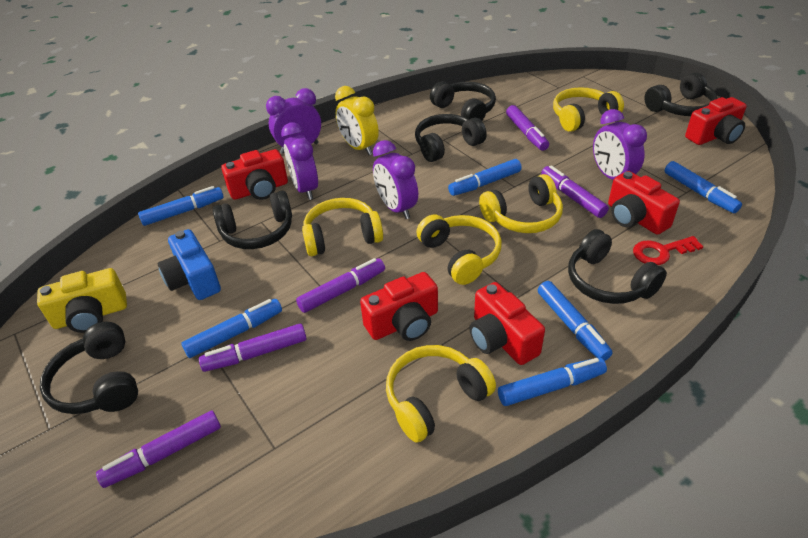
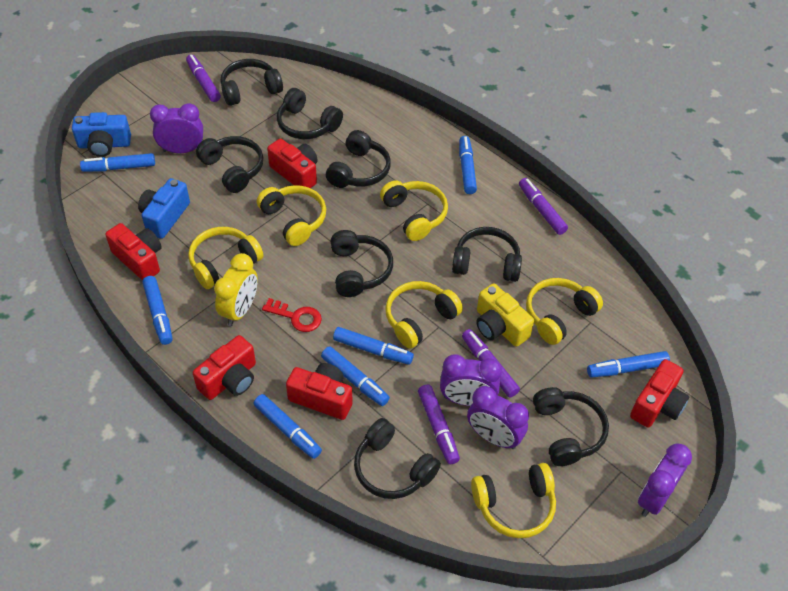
black headphones: [40,322,138,414] [213,191,292,249] [415,114,487,162] [430,82,496,121] [568,229,667,304] [644,73,717,116] = 6 -> [196,136,263,193] [220,59,283,106] [277,88,343,139] [326,130,391,188] [331,230,393,297] [354,418,441,499] [452,227,522,282] [533,387,609,466] = 8
blue camera: [158,229,221,300] = 1 -> [72,112,131,157] [138,178,190,239] = 2
blue marker: [138,186,224,226] [181,299,282,358] [448,159,522,196] [498,357,607,406] [538,281,613,361] [665,161,742,213] = 6 -> [80,153,155,172] [142,276,172,345] [254,394,322,459] [321,346,390,406] [333,327,414,365] [459,136,477,194] [587,351,670,377] = 7
purple marker: [96,410,221,488] [199,324,306,372] [296,258,385,313] [506,105,549,151] [541,165,609,218] = 5 -> [186,55,221,102] [418,384,460,464] [462,329,520,397] [519,178,568,235] = 4
yellow headphones: [302,198,383,256] [386,345,496,442] [416,215,502,285] [479,174,563,233] [553,87,624,132] = 5 -> [188,227,263,289] [257,185,326,246] [380,180,448,241] [385,281,463,349] [471,463,556,538] [526,278,603,345] = 6

